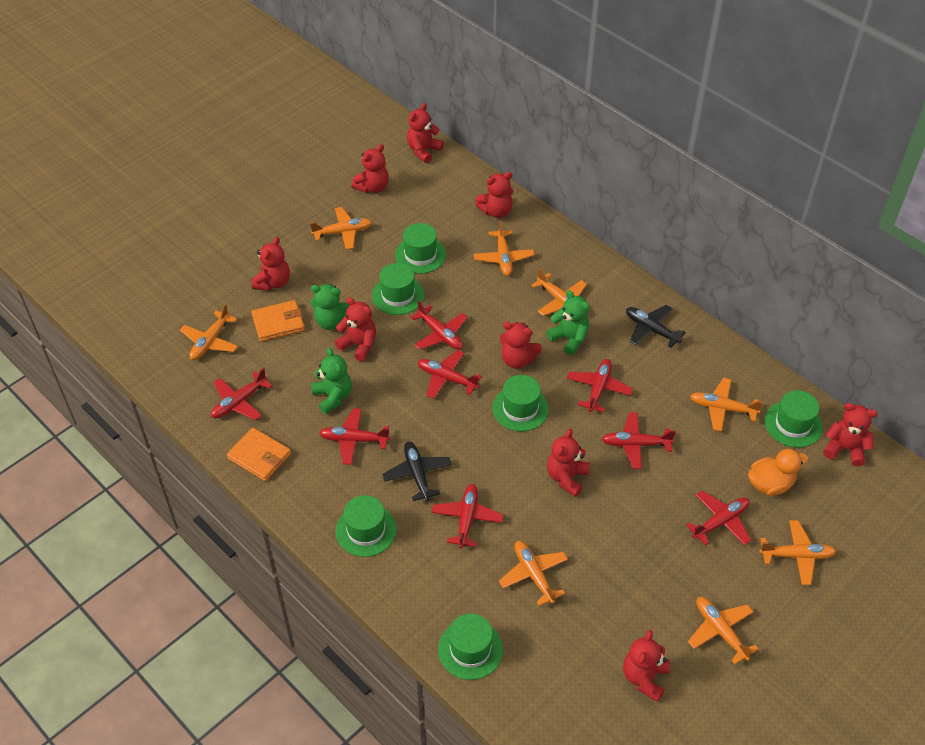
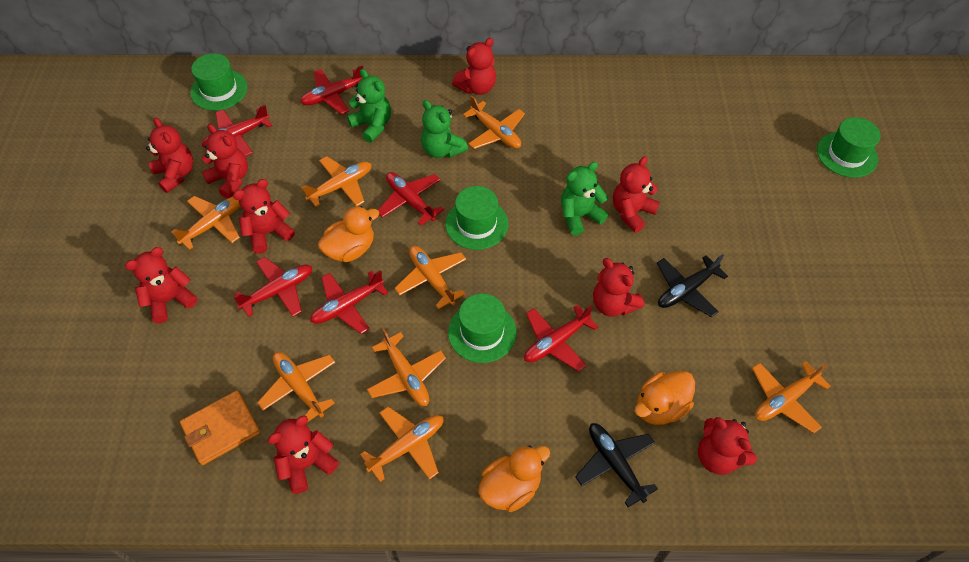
green hat: [336,495,397,557] [372,263,424,315] [395,223,446,274] [438,614,503,680] [492,375,549,431] [765,390,823,448] = 6 -> [190,53,248,111] [445,186,508,250] [448,294,517,363] [817,117,880,178] = 4
orange duck: [748,449,809,496] = 1 -> [318,206,379,262] [478,445,550,512] [635,371,695,425] = 3
orange wallet: [227,427,291,481] [251,300,305,342] = 2 -> [180,391,260,465] = 1
red plane: [211,368,272,420] [319,408,390,465] [410,301,468,350] [418,350,482,399] [432,484,503,548] [567,359,633,412] [602,412,676,469] [686,491,751,546] = 8 -> [202,105,272,157] [233,257,312,317] [300,65,363,114] [310,270,388,334] [378,172,444,226] [524,305,598,372] = 6

